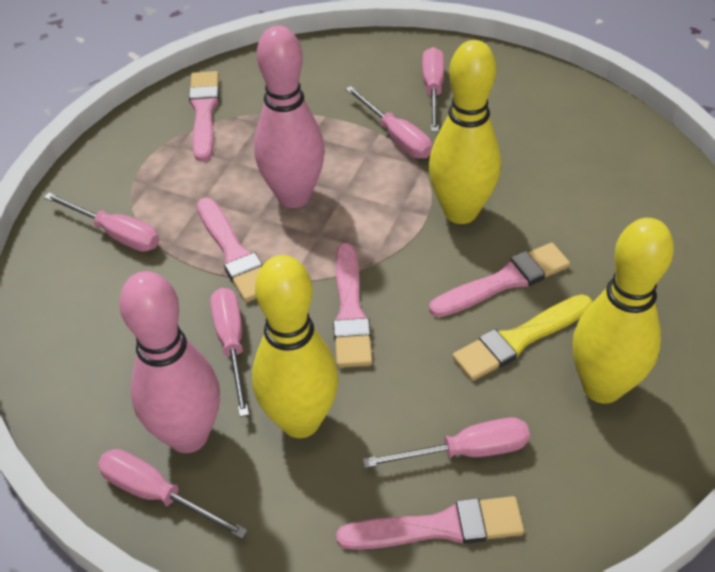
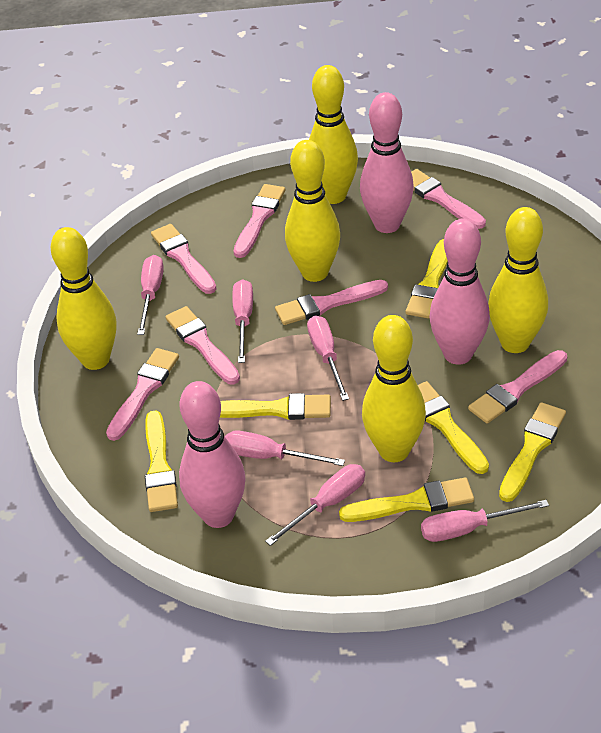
pink bowling pin: [119,271,220,453] [254,26,325,208] = 2 -> [179,381,245,528] [360,92,414,233] [430,219,490,365] = 3
pink brush: [189,71,219,162] [197,197,263,302] [333,243,372,368] [336,496,524,550] [429,243,570,317] = 5 -> [106,348,179,441] [151,224,216,294] [166,306,240,385] [233,184,285,258] [275,280,388,325] [411,169,486,229] [468,350,567,424] = 7
yellow bowling pin: [252,255,339,438] [429,40,501,224] [573,218,674,404] = 3 -> [51,227,116,370] [285,140,340,282] [309,65,358,204] [362,315,426,462] [488,207,548,353] = 5
yellow brush: [452,294,592,381] = 1 -> [145,410,178,512] [220,393,331,420] [339,478,474,522] [406,239,448,319] [418,381,489,474] [499,402,566,502] = 6

